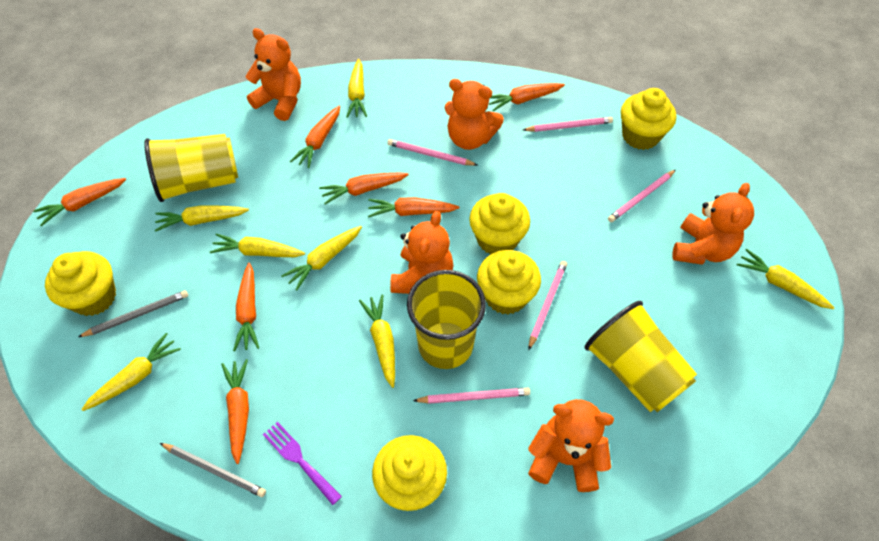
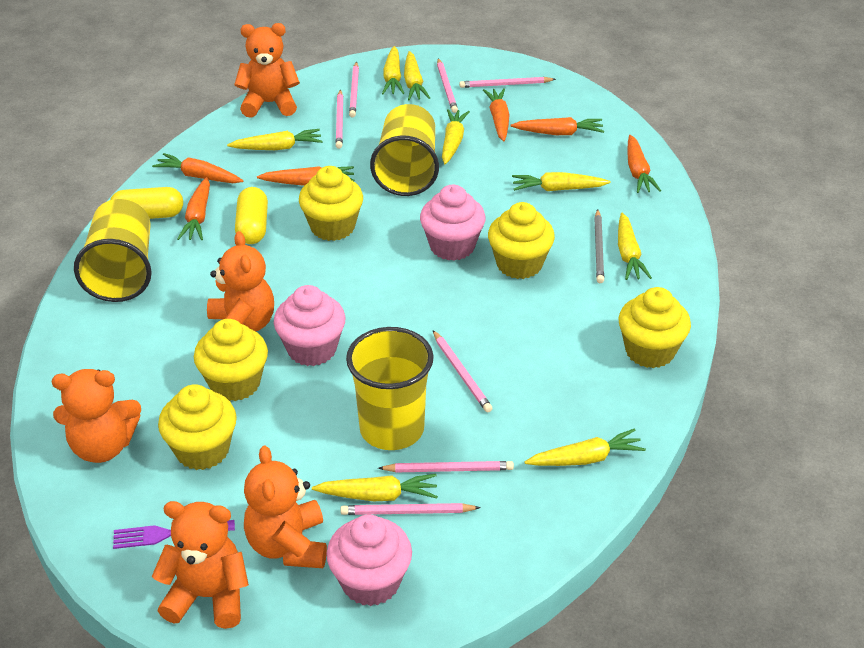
grey pencil: [78,290,188,337] [160,443,266,497] = 2 -> [594,209,604,283] = 1
orange carrot: [33,178,126,227] [221,359,249,464] [233,262,259,351] [290,106,340,168] [319,172,409,205] [368,197,459,218] [489,83,565,111] = 7 -> [152,153,243,183] [177,177,210,240] [257,166,355,186] [483,88,510,141] [511,117,604,135] [627,135,661,193] = 6
pink cupcake: none = 0 -> [274,285,345,366] [327,514,412,606] [420,184,486,261] = 3
pink pencil: [388,139,477,166] [413,388,530,404] [523,117,613,132] [528,261,567,350] [608,170,676,222] = 5 -> [335,89,344,149] [340,503,481,515] [349,62,359,118] [378,461,514,473] [433,330,493,413] [437,58,458,113] [459,77,556,88] = 7
yellow capsule: none = 0 -> [110,187,183,219] [235,187,268,244] = 2
yellow carrot: [81,333,181,411] [155,205,249,231] [209,234,305,257] [281,226,362,291] [346,58,367,118] [359,294,395,388] [737,249,834,309] = 7 -> [227,129,323,150] [312,474,438,501] [382,46,404,94] [404,51,430,100] [442,109,470,165] [512,172,610,191] [524,428,646,466] [618,213,652,280] = 8

